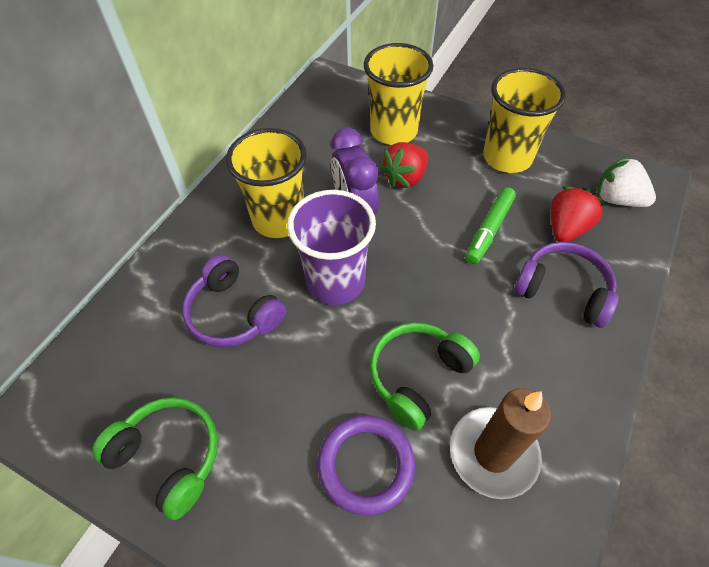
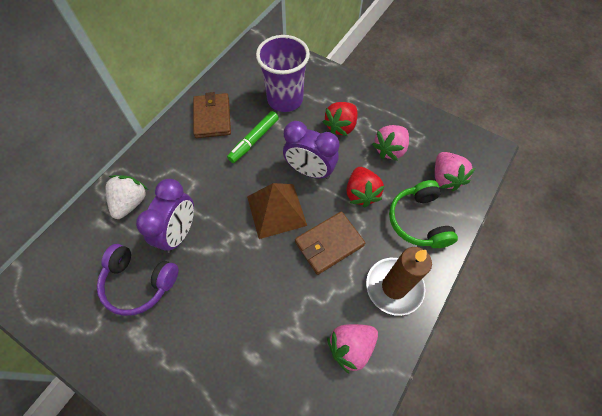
brown pyramid: none = 0 -> [247,183,307,239] = 1
brown wallet: none = 0 -> [193,92,231,138] [295,211,365,275] = 2
green headphones: [92,397,218,520] [369,322,480,431] = 2 -> [389,180,458,248] = 1
pink strawberry: none = 0 -> [327,324,378,374] [372,125,409,161] [435,152,475,191] = 3
purple clock: [331,127,379,215] = 1 -> [136,179,194,253] [283,121,339,179] = 2
purple headphones: [182,254,286,347] [514,242,619,328] = 2 -> [97,244,179,316] = 1
purple ring: [318,415,415,515] = 1 -> none = 0
yellow cup: [226,128,307,238] [364,43,433,145] [483,68,566,173] = 3 -> none = 0

